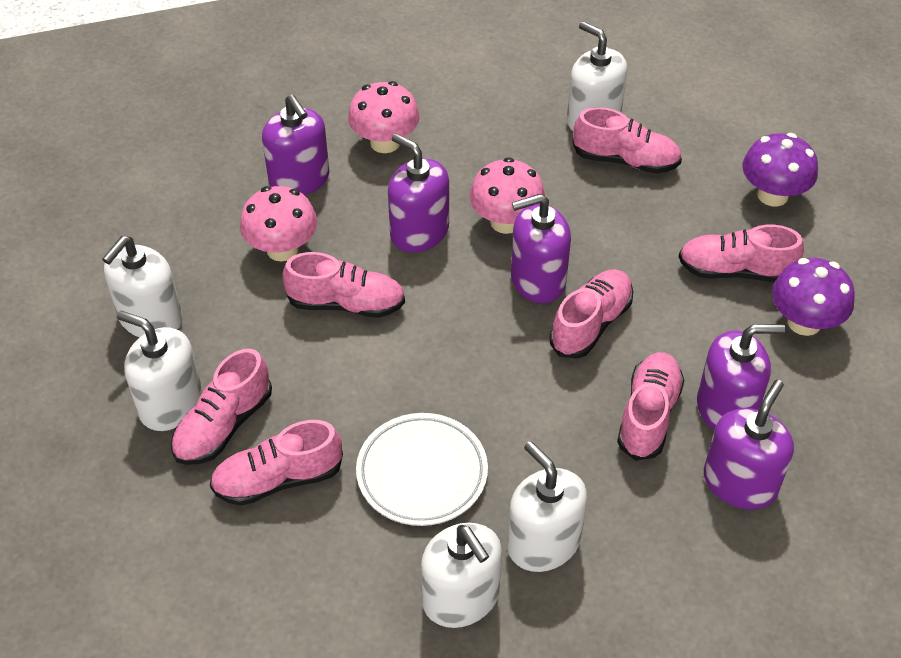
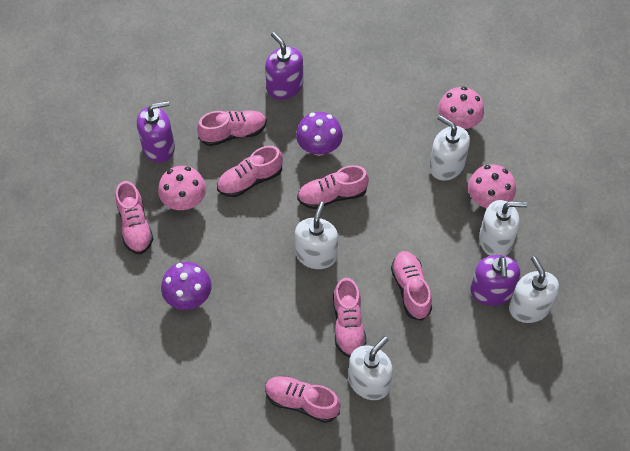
purple soap dispenser: [262,94,330,195] [388,133,449,253] [511,194,571,303] [697,324,785,431] [704,380,794,509] = 5 -> [137,101,175,163] [265,32,303,100] [470,255,520,306] = 3
white plate: [356,413,488,526] = 1 -> none = 0

